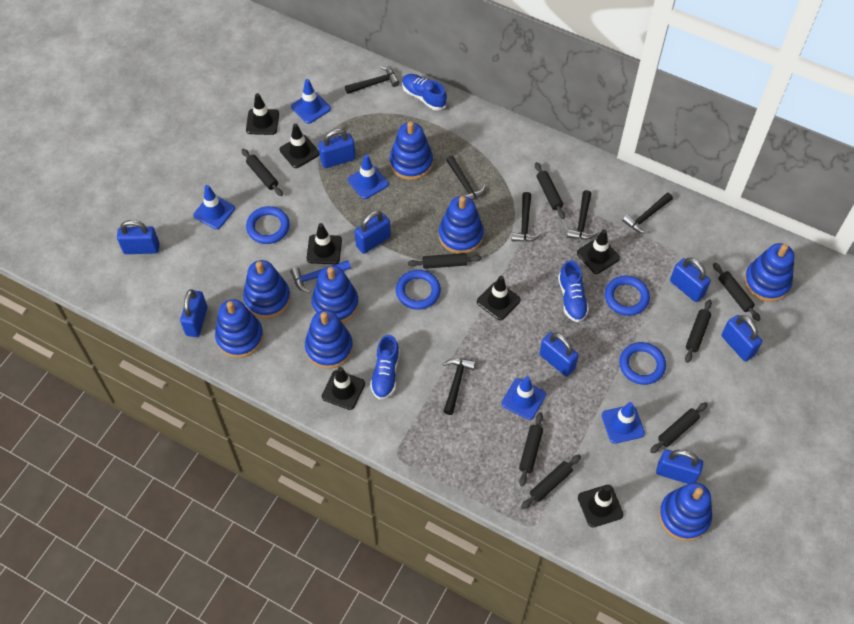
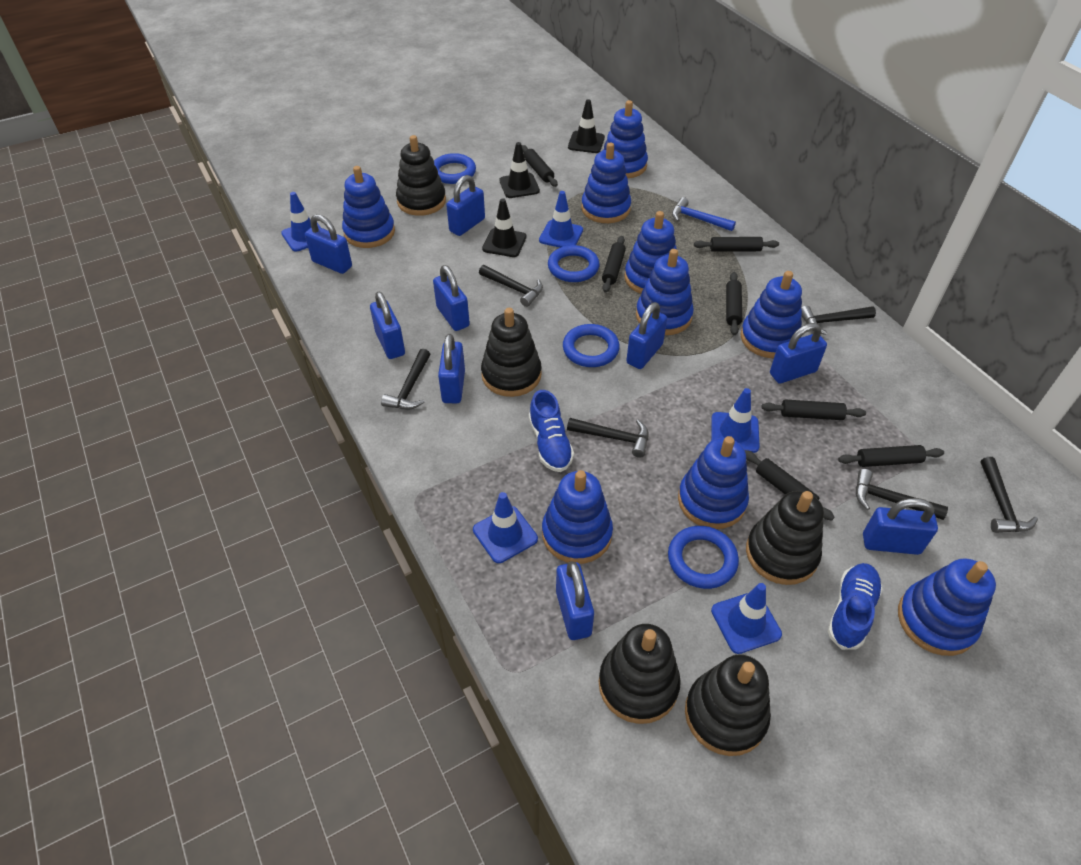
black rolling pin: [241,149,283,196] [408,253,482,269] [519,412,543,486] [521,455,581,509] [535,162,565,219] [650,402,708,453] [685,299,712,363] [713,263,761,321] = 8 -> [522,145,558,187] [602,236,626,293] [694,237,779,252] [726,272,742,335] [745,450,834,521] [761,399,866,420] [838,445,944,467] = 7
black stacking toy: none = 0 -> [396,135,446,216] [481,308,542,397] [599,624,681,724] [685,655,771,756] [746,491,824,585] = 5
black traffic cone: [246,93,279,135] [280,123,320,168] [307,223,342,264] [322,367,365,410] [477,276,521,320] [577,229,620,274] [578,485,623,527] = 7 -> [482,198,526,257] [500,142,540,198] [568,99,605,153] = 3
blue padlock: [117,220,160,254] [180,289,207,337] [318,129,356,168] [355,211,391,254] [540,332,579,376] [656,449,703,484] [670,258,711,302] [722,315,762,361] = 8 -> [305,214,352,274] [370,292,405,359] [433,265,470,331] [438,334,465,403] [446,175,485,236] [556,561,594,640] [626,302,667,369] [770,323,827,384] [863,498,938,555] = 9
blue shoe: [370,335,400,400] [402,74,447,110] [558,260,589,322] = 3 -> [529,390,574,472] [827,563,883,650] = 2
blue stacking toy: [215,299,263,358] [243,260,291,319] [305,310,353,369] [312,266,359,323] [390,121,433,180] [439,196,484,254] [659,482,712,541] [744,243,794,302] = 8 -> [342,166,395,248] [542,470,613,564] [581,142,631,223] [603,100,648,178] [625,211,677,294] [636,249,694,335] [678,436,749,529] [740,271,802,358] [898,558,996,656] = 9

